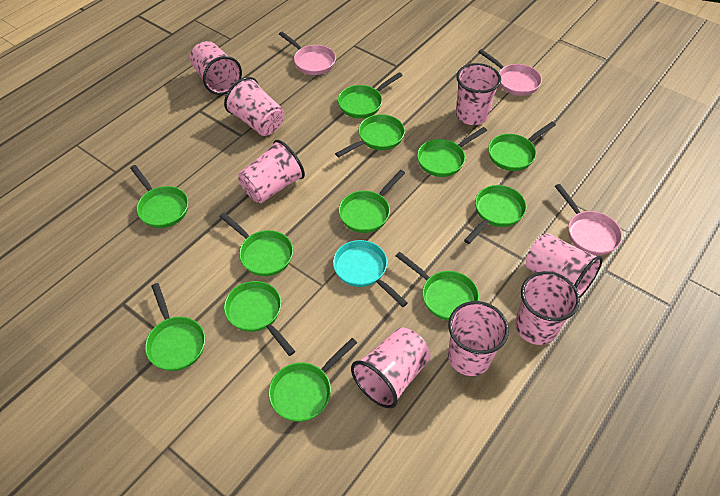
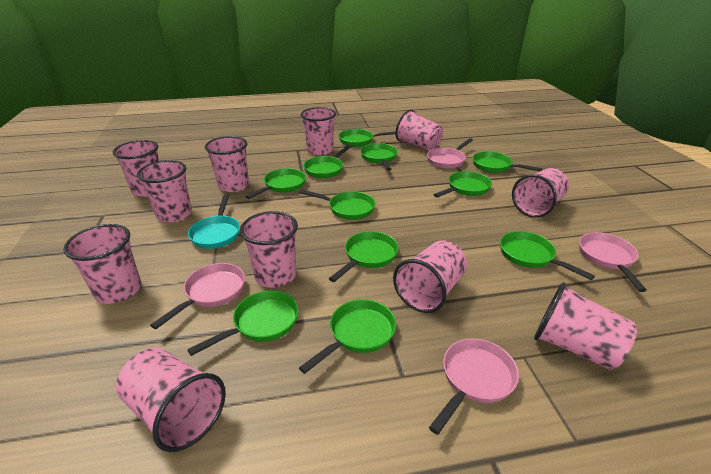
green pan: [130,165,188,228] [145,283,205,371] [219,213,293,276] [224,281,295,356] [268,338,357,422] [335,114,405,157] [338,72,403,118] [338,170,405,233] [396,252,479,321] [417,127,487,177] [464,185,527,244] [488,122,556,171] = 12 -> [187,290,299,356] [245,168,306,199] [299,189,375,220] [299,299,396,374] [304,144,352,178] [329,231,399,282] [339,129,396,147] [360,143,398,171] [434,171,492,198] [473,151,543,173] [500,231,595,280] = 11
pink cup: [190,41,242,95] [224,77,284,136] [238,140,305,203] [351,327,431,408] [448,301,509,376] [456,63,501,125] [515,271,580,345] [526,233,603,297] = 8 -> [63,224,141,304] [113,140,159,197] [116,348,226,452] [137,160,192,222] [205,136,249,192] [240,211,298,288] [301,107,336,155] [393,240,467,313] [396,110,443,151] [512,168,569,218] [534,282,637,370] = 11
pink pan: [279,31,336,75] [478,49,542,96] [555,184,622,255] = 3 -> [150,263,245,329] [427,138,473,169] [429,338,519,435] [579,232,647,292] = 4

